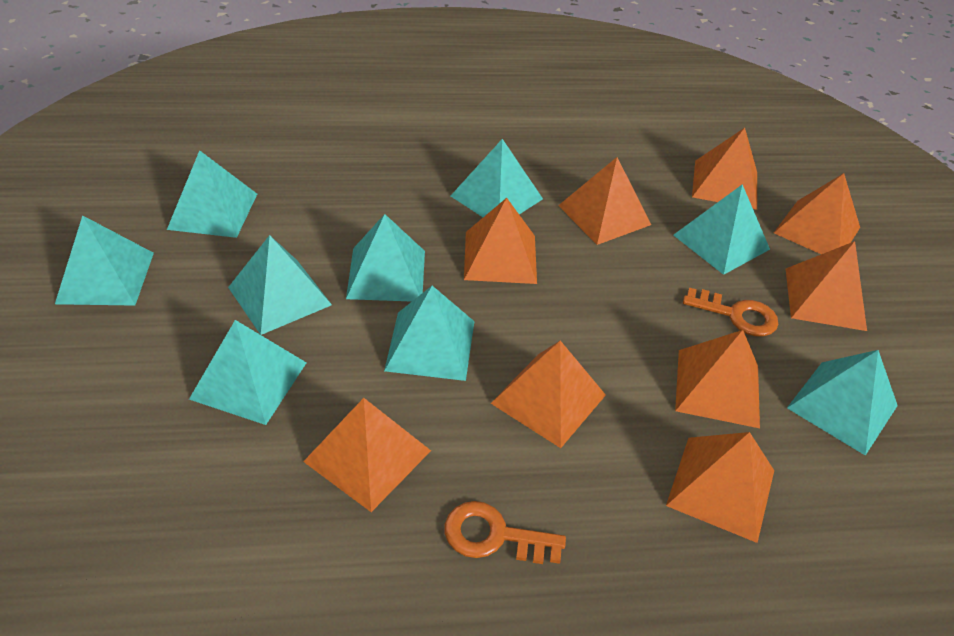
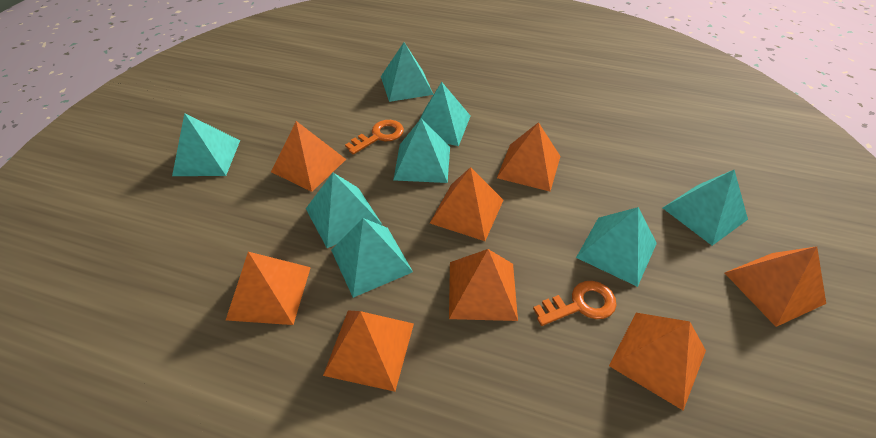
orange pyramid: [303,398,431,512] [464,198,537,284] [491,341,606,448] [558,157,651,245] [666,432,774,543] [675,330,760,428] [692,128,757,210] [774,173,860,254] [786,241,867,331] = 9 -> [226,252,311,325] [271,121,346,192] [323,310,414,392] [430,167,503,241] [449,249,518,321] [497,122,561,191] [609,313,706,410] [725,246,826,327] = 8
turquoise pyramid: [55,215,154,306] [167,150,257,238] [189,320,307,425] [228,235,332,335] [346,214,425,302] [384,286,474,381] [451,139,543,217] [673,184,770,275] [787,350,898,456] = 9 -> [172,113,240,176] [306,173,382,248] [331,218,413,298] [381,42,434,102] [393,118,450,183] [419,82,471,146] [576,207,657,287] [663,170,748,246] = 8

